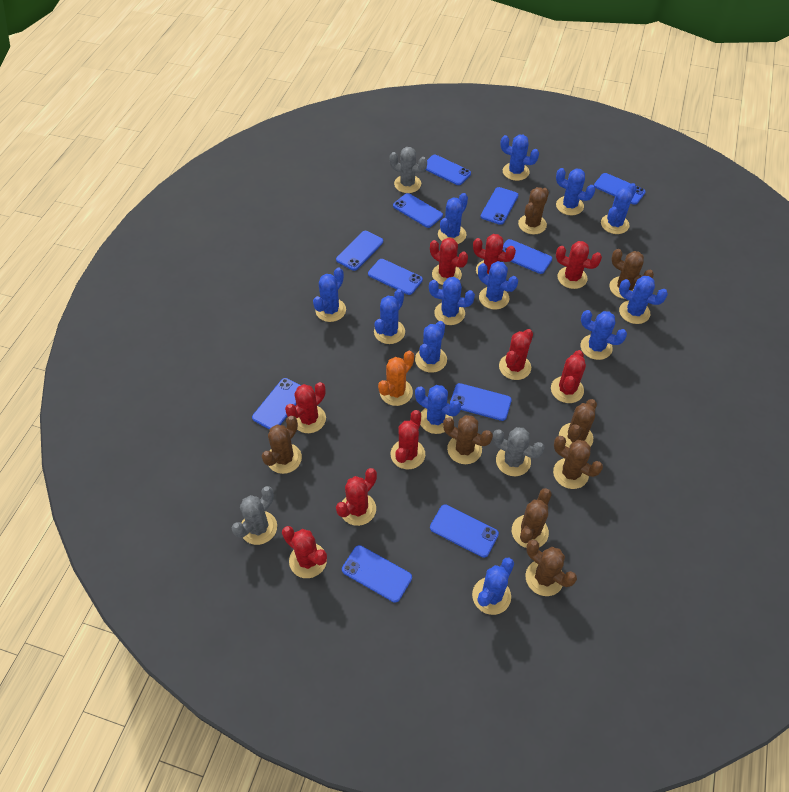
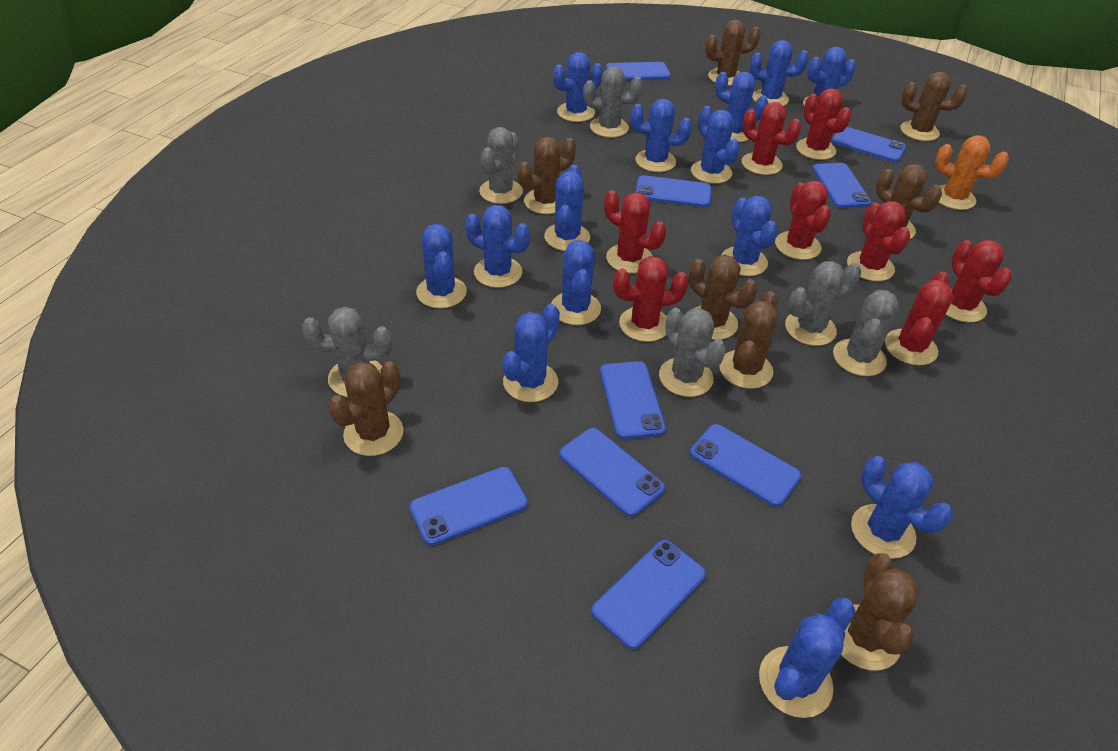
blue cactus: [313,268,346,322] [374,289,405,344] [415,321,447,373] [415,385,461,434] [429,277,475,325] [438,193,468,244] [472,558,514,615] [478,261,518,310] [500,135,539,181] [556,168,595,216] [581,310,627,360] [601,183,637,234] [619,276,668,324] = 13 -> [416,224,467,308] [465,205,530,288] [502,304,560,402] [544,165,590,251] [551,240,601,325] [553,52,603,122] [631,99,692,172] [691,106,740,184] [715,72,768,142] [721,196,778,276] [750,40,809,106] [759,598,855,718] [803,47,856,106] [851,456,953,559] = 14
blue phone: [252,378,301,430] [336,231,383,271] [342,545,412,603] [368,259,423,295] [393,193,443,228] [426,155,471,185] [430,504,499,558] [450,383,512,421] [481,187,518,225] [502,239,552,274] [594,173,646,205] = 11 -> [410,467,528,546] [559,428,665,517] [591,540,706,649] [600,361,666,439] [606,62,670,80] [636,175,712,207] [690,424,801,507] [812,163,871,208] [832,127,906,162] = 9
grey cactus: [231,486,277,545] [389,147,427,193] [493,427,545,476] = 3 -> [302,306,392,397] [479,127,523,204] [583,67,643,138] [659,308,726,397] [785,261,861,346] [833,290,899,376] = 6
red cactus: [282,526,327,578] [285,382,326,433] [336,468,377,526] [391,410,425,469] [430,238,468,285] [473,234,516,275] [499,329,533,380] [551,350,586,403] [556,241,602,289] = 9 -> [604,190,666,273] [613,256,689,342] [742,102,801,175] [775,181,831,260] [796,88,851,160] [847,201,910,281] [885,272,954,365] [945,240,1012,322] = 8

